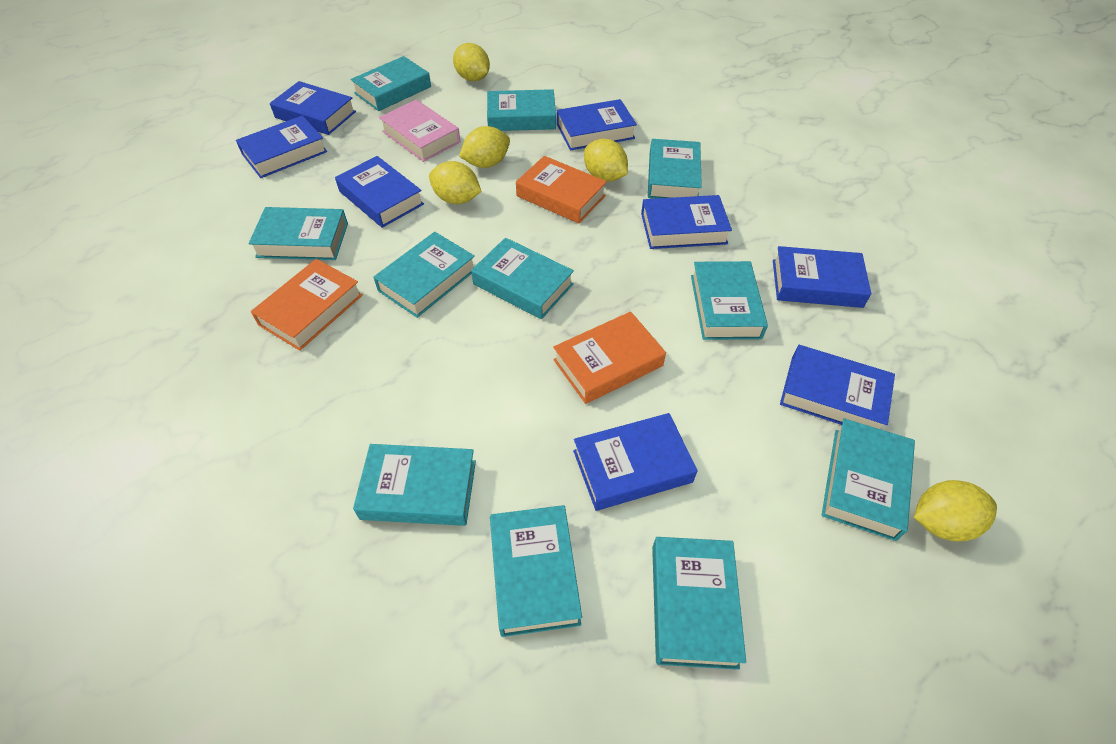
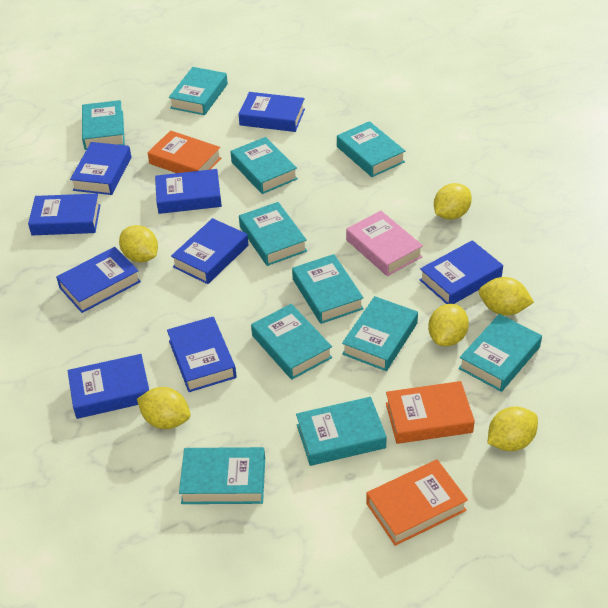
blue book: [236,115,327,178] [270,81,356,135] [335,156,424,228] [557,99,637,150] [573,413,698,511] [641,195,732,249] [773,246,871,308] [780,345,895,429] = 8 -> [28,194,100,235] [56,247,141,313] [68,354,149,419] [70,142,131,195] [155,169,222,214] [167,317,237,392] [171,218,248,284] [239,92,305,132] [419,240,503,304] = 9
yellow lemon: [429,161,481,204] [453,43,490,81] [459,126,510,168] [584,139,628,182] [914,480,997,542] = 5 -> [119,225,158,262] [137,387,191,429] [428,304,469,346] [434,183,472,220] [479,277,534,315] [488,407,538,451] = 6

